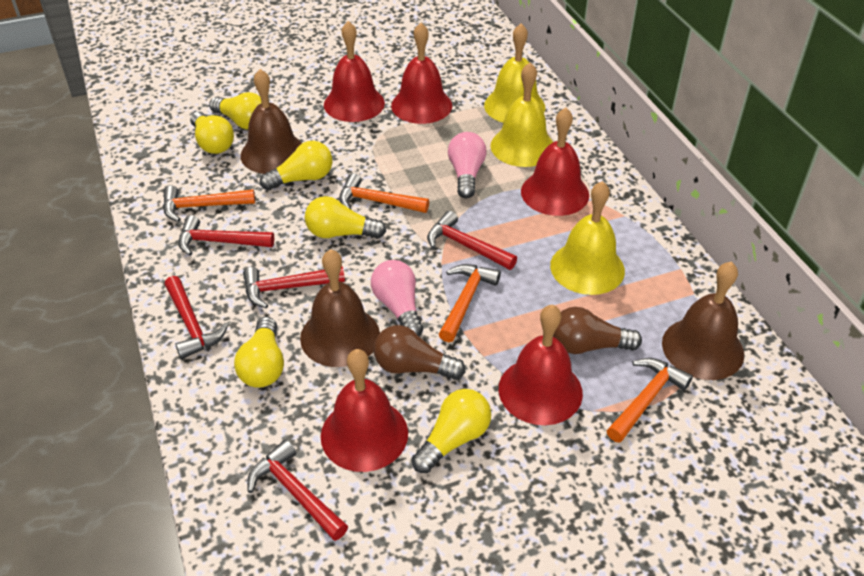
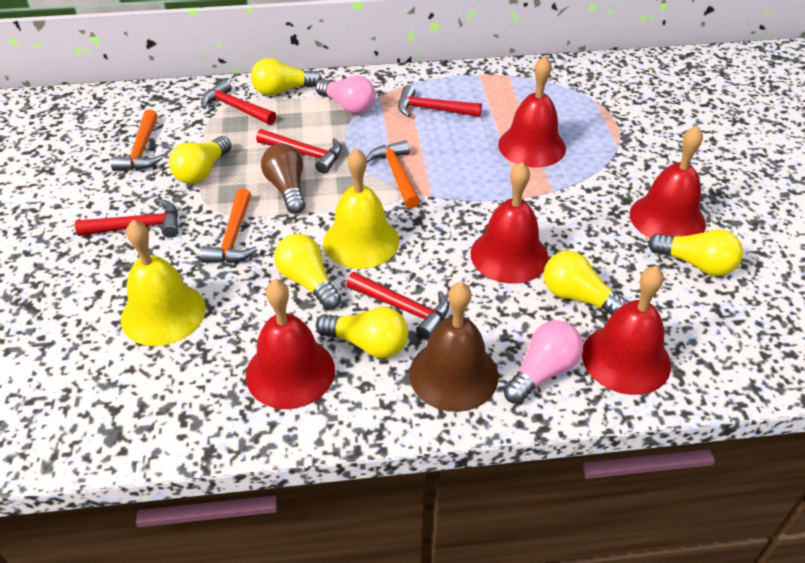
brown bell: [240,69,302,174] [300,249,380,367] [662,262,744,380] = 3 -> [409,282,499,412] = 1
brown light bulb: [374,325,465,380] [553,307,642,354] = 2 -> [261,144,305,214] = 1
orange hammer: [163,185,255,222] [339,173,429,213] [439,264,501,342] [607,358,693,443] = 4 -> [111,109,163,171] [200,189,258,263] [366,140,420,208] = 3
yellow bell: [484,23,545,123] [491,62,553,167] [550,181,625,295] = 3 -> [121,220,206,346] [323,148,399,269] = 2

